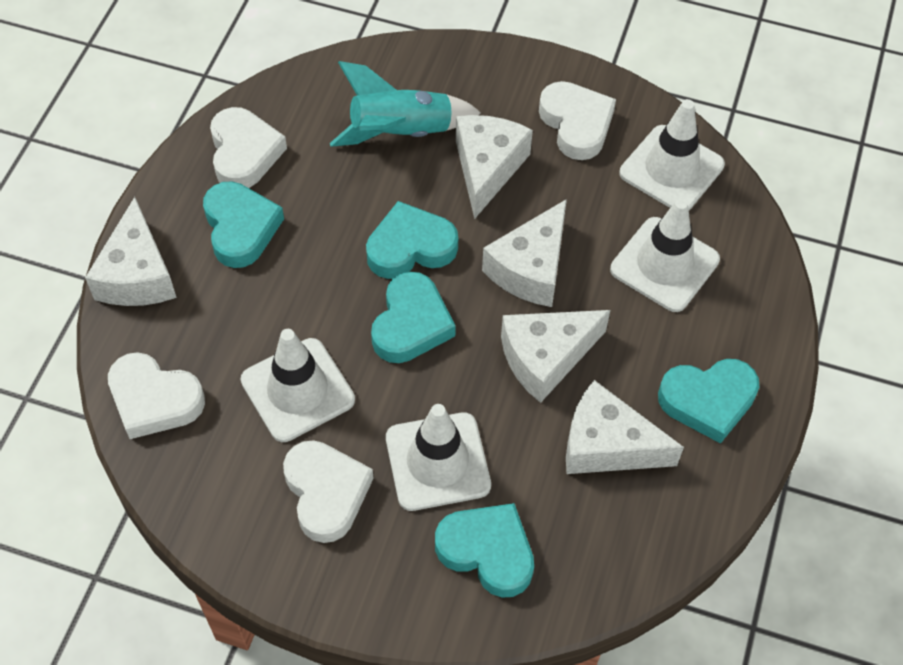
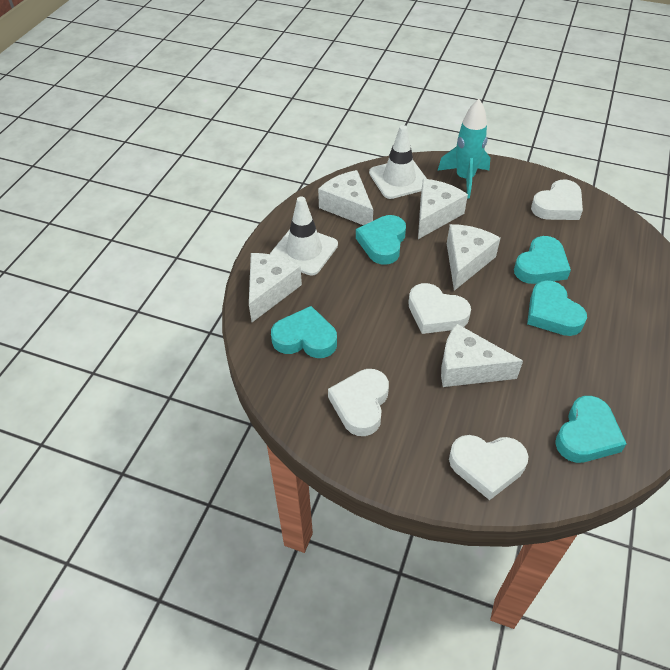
white traffic cone: [241,329,355,442] [386,404,491,511] [610,198,720,312] [620,99,725,210] = 4 -> [270,196,338,276] [369,125,427,199] = 2

